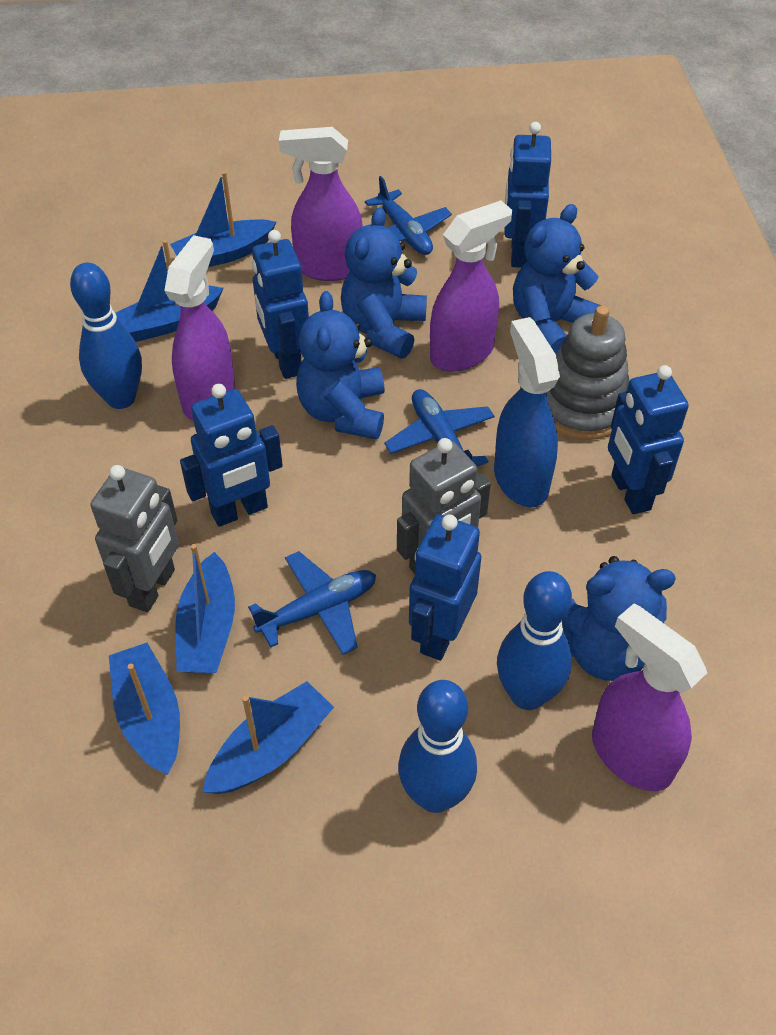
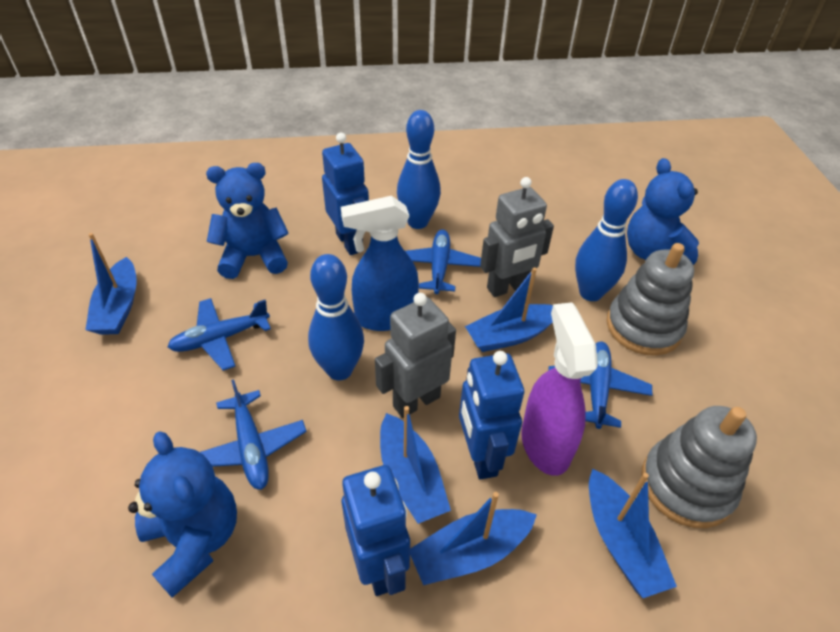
blue plane: [248,551,376,655] [365,176,452,255] [384,389,495,466] = 3 -> [168,298,271,371] [200,379,307,490] [405,229,481,294] [548,341,652,429] = 4
blue robot: [180,384,283,527] [252,230,309,379] [409,514,481,661] [504,122,551,268] [608,365,689,514] = 5 -> [322,133,369,255] [342,465,410,596] [459,351,524,480] = 3
blue teddy bear: [296,291,385,440] [341,207,427,359] [513,204,601,354] [562,556,676,681] = 4 -> [128,431,237,598] [206,163,289,279] [627,158,699,265] = 3
grey stacking toy: [547,306,629,440] = 1 -> [607,243,694,356] [641,406,757,528] = 2
purple spray bottle: [164,235,235,421] [279,127,363,281] [430,200,512,372] [592,604,707,791] = 4 -> [521,302,598,476] = 1

